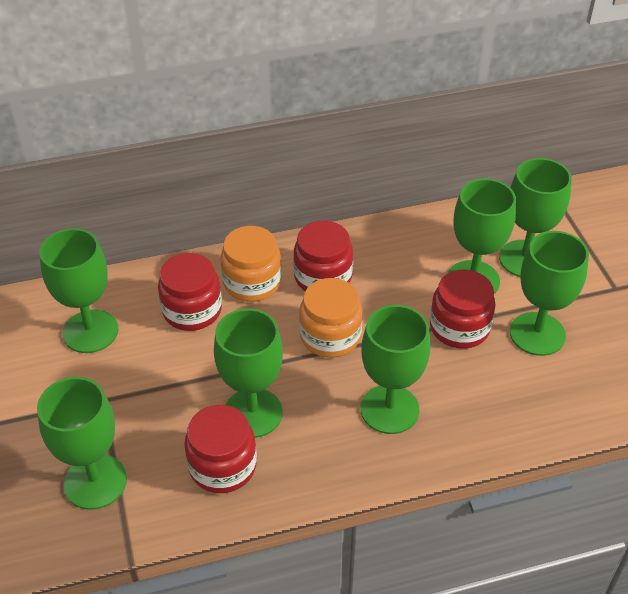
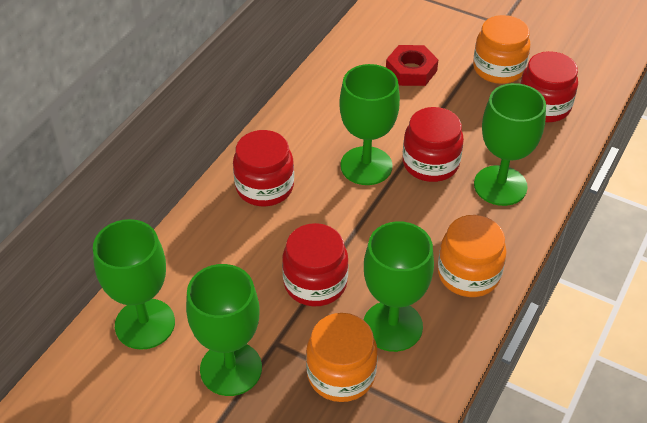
green goblet: [37,377,127,510] [39,228,118,353] [214,308,283,438] [361,305,430,434] [448,178,516,294] [499,158,572,277] [510,231,589,356] = 7 -> [93,219,175,350] [186,264,262,396] [339,64,400,185] [364,221,434,352] [474,83,546,206] = 5
orange jar: [221,226,282,302] [299,278,363,358] = 2 -> [306,313,378,402] [438,215,506,297] [473,15,530,84] = 3
red nut: none = 0 -> [386,45,438,86] = 1

